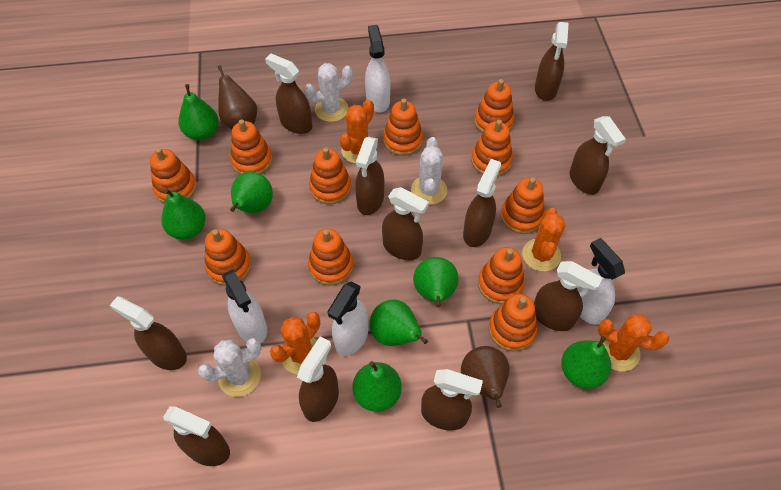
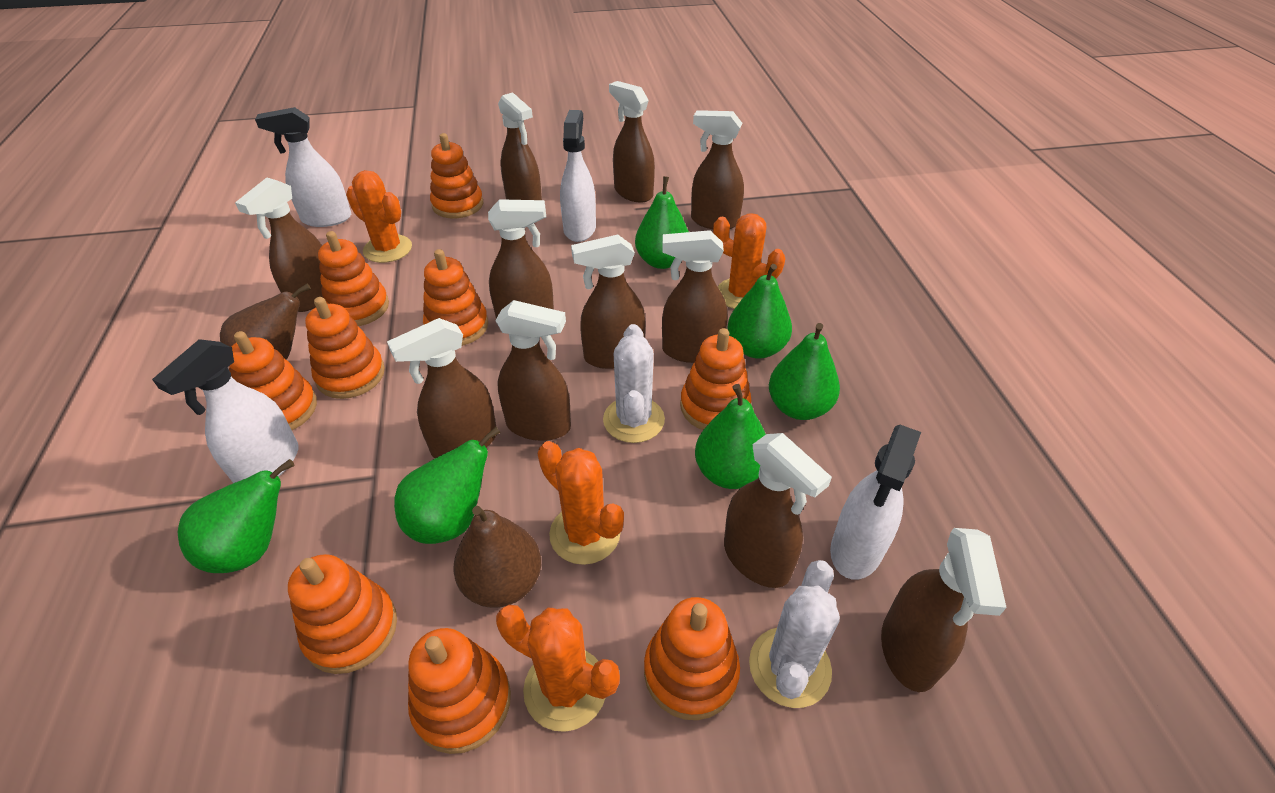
green pear: [161,189,206,240] [179,84,219,140] [230,172,273,213] [353,361,402,412] [370,299,428,346] [413,257,459,308] [561,336,611,389] = 7 -> [178,459,294,573] [394,427,501,544] [635,176,689,269] [695,384,766,489] [727,264,792,359] [769,323,840,420] = 6
orange stacking toy: [150,148,197,203] [205,229,251,286] [230,119,272,174] [308,228,353,285] [309,147,351,204] [383,99,423,156] [471,120,513,176] [474,79,514,133] [478,247,525,304] [489,294,537,352] [501,177,545,234] = 11 -> [229,331,317,430] [288,554,397,674] [305,297,385,399] [318,231,389,326] [408,628,511,754] [423,249,488,346] [430,133,483,219] [644,597,740,720] [680,328,751,430] = 9
white cactus: [198,338,262,397] [304,63,353,122] [411,137,447,205] = 3 -> [603,324,665,443] [749,560,840,708] = 2

